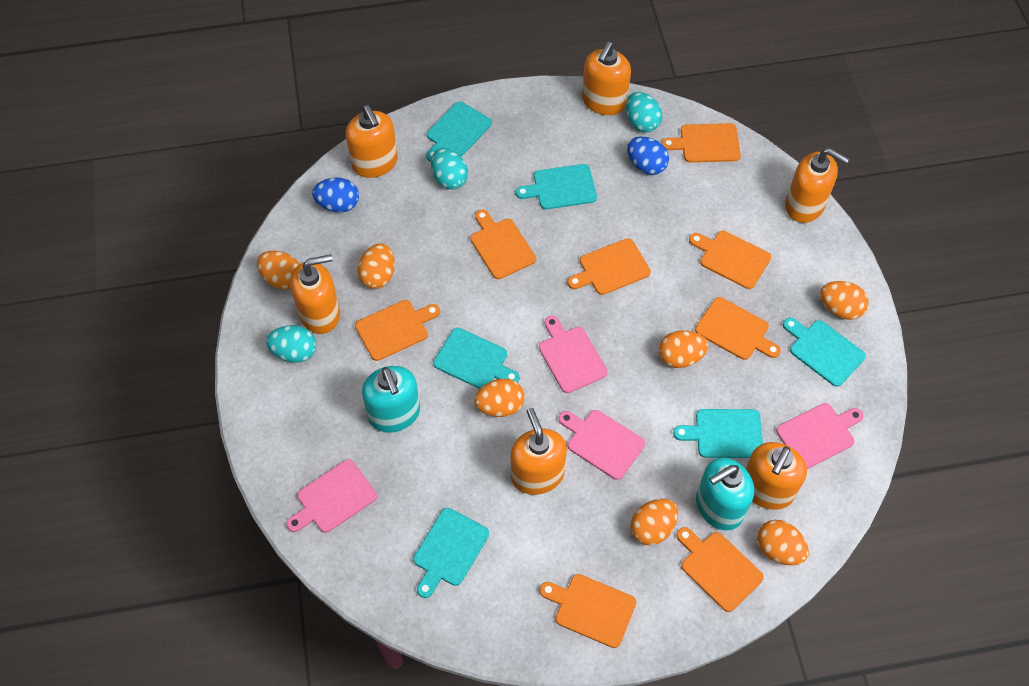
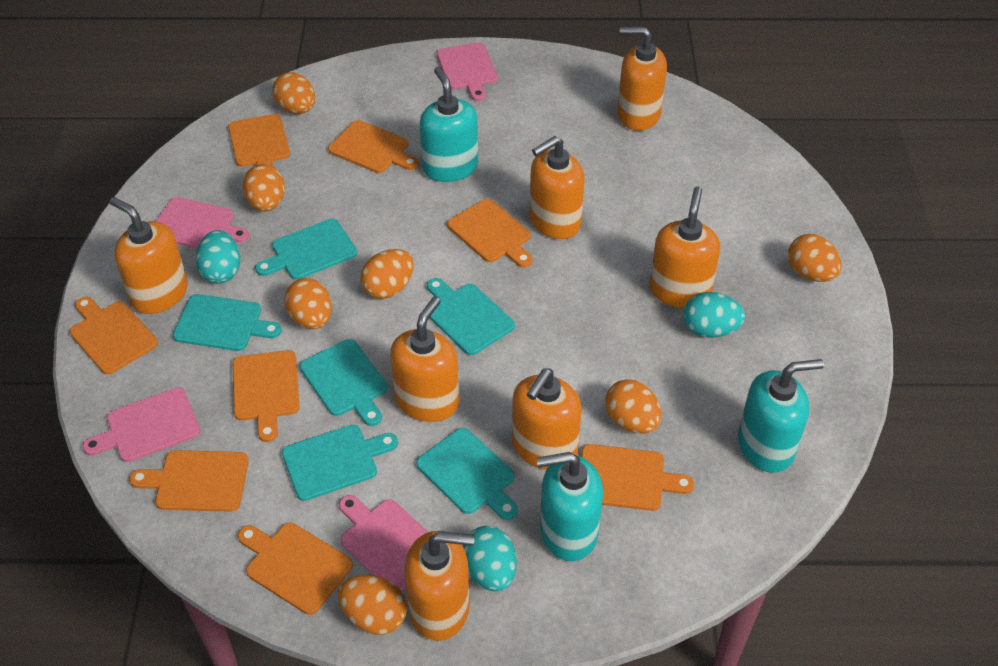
blue egg: [312,177,359,213] [627,137,669,175] = 2 -> none = 0
orange soap dispenser: [290,254,340,334] [346,105,398,178] [511,408,567,495] [582,42,631,115] [745,442,807,510] [785,148,849,223] = 6 -> [110,197,188,314] [390,297,459,422] [404,531,475,641] [512,368,582,470] [530,136,585,239] [617,27,667,131] [650,186,720,308] = 7
turquoise soap dispenser: [362,366,420,433] [696,457,754,530] = 2 -> [420,67,478,182] [536,452,603,561] [738,359,824,473] = 3

